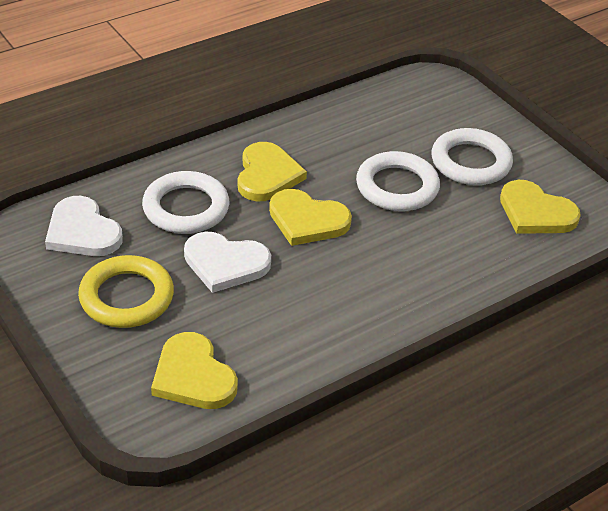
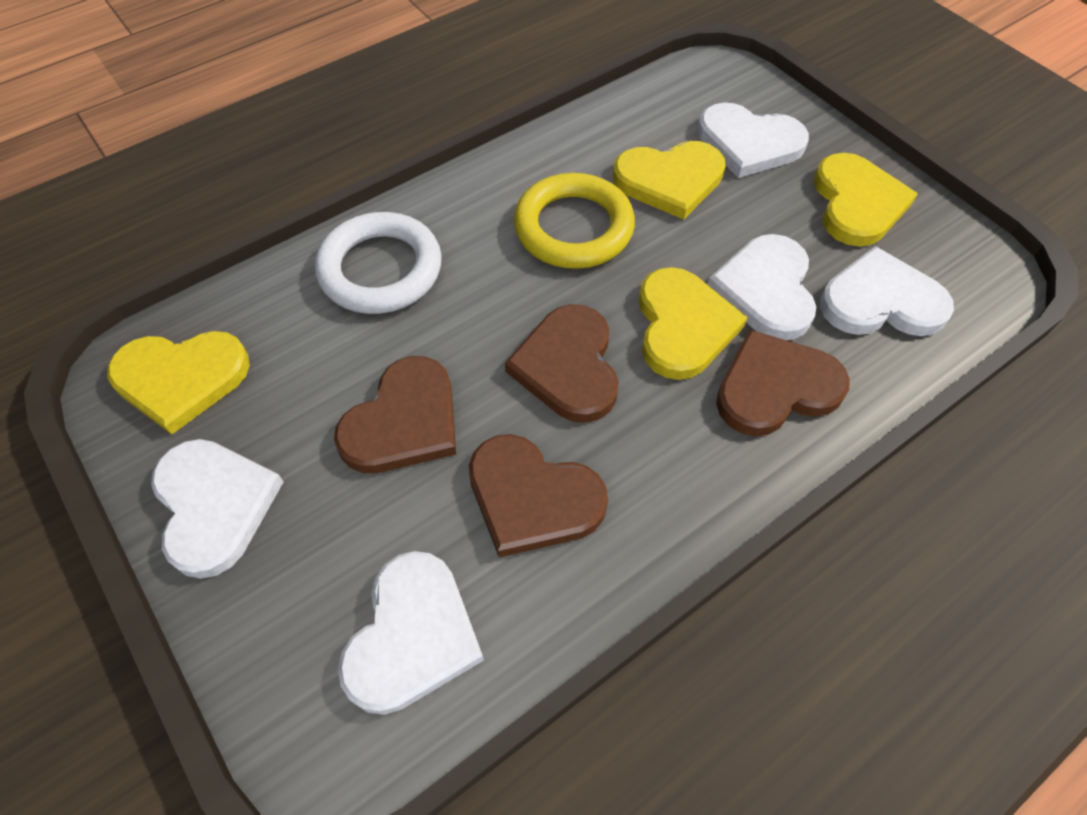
brown heart: none = 0 -> [334,356,456,473] [469,434,608,557] [505,304,619,423] [716,330,850,436] = 4
white heart: [45,196,123,256] [184,232,271,293] = 2 -> [151,439,283,579] [338,551,484,715] [698,102,809,178] [707,234,816,340] [820,246,954,336] = 5
white ring: [142,171,229,234] [356,151,440,211] [432,128,513,185] = 3 -> [315,212,442,314] = 1

